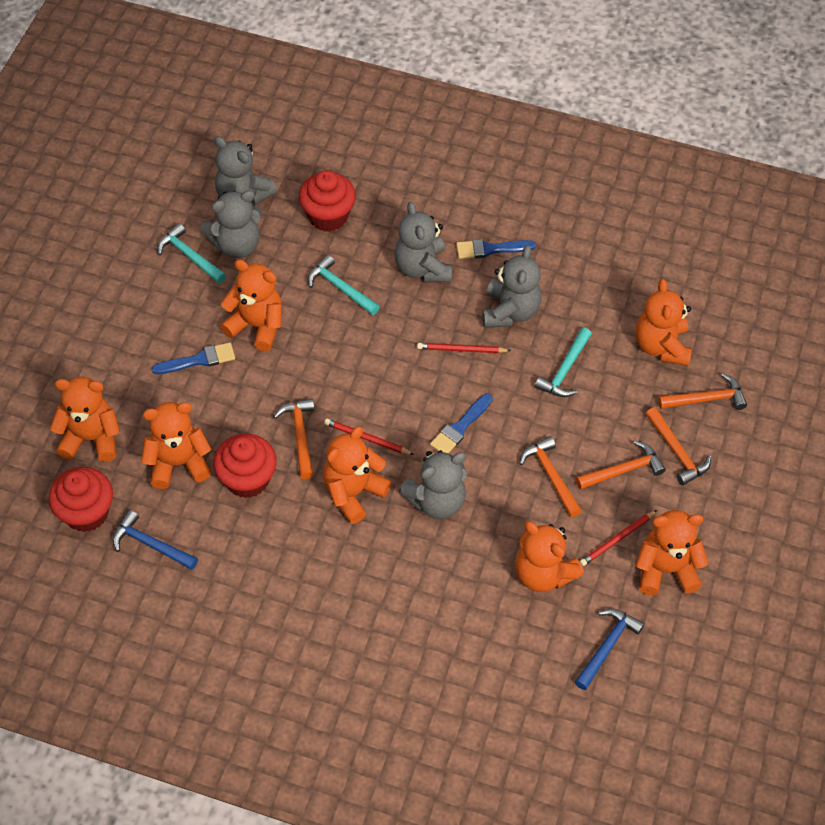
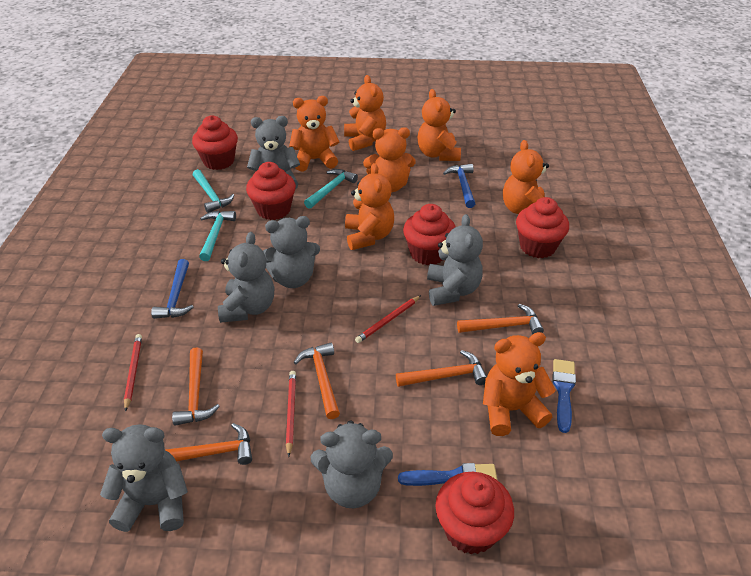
blue brush: [152,342,235,374] [430,393,493,453] [456,239,536,259] = 3 -> [398,463,497,486] [552,359,576,433] = 2
grey teddy bear: [200,190,262,258] [214,136,277,205] [394,202,452,282] [399,450,467,519] [483,245,541,328] = 5 -> [100,424,188,532] [218,232,274,323] [247,116,300,189] [263,216,320,288] [311,420,393,508] [427,214,483,306] = 6
red cupcake: [48,467,113,532] [213,434,277,498] [299,170,356,232] = 3 -> [192,115,238,170] [246,162,296,220] [403,204,455,265] [435,472,514,554] [516,197,569,258] = 5

